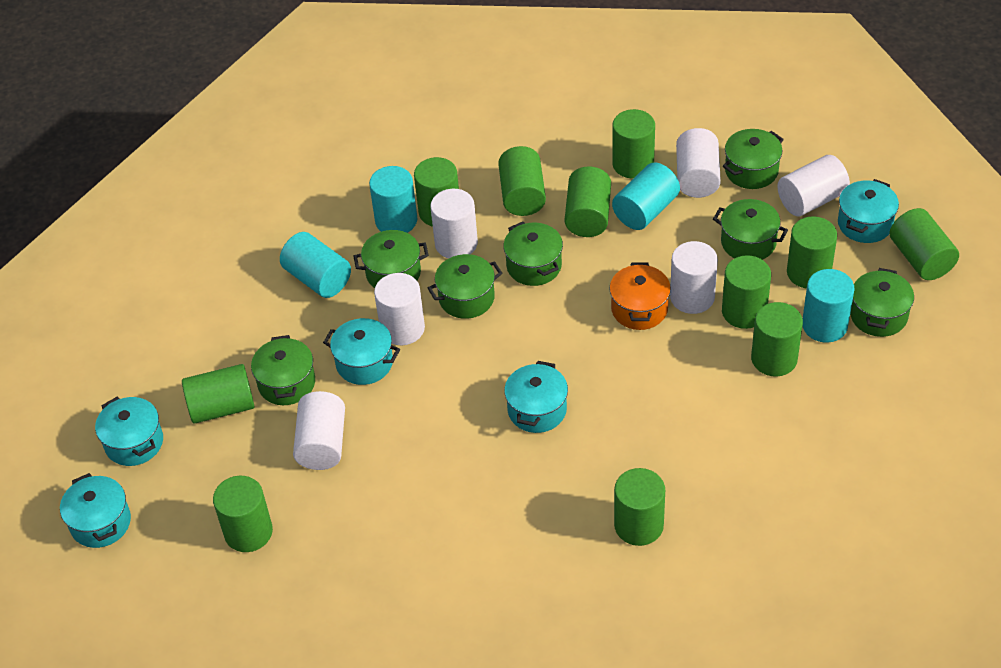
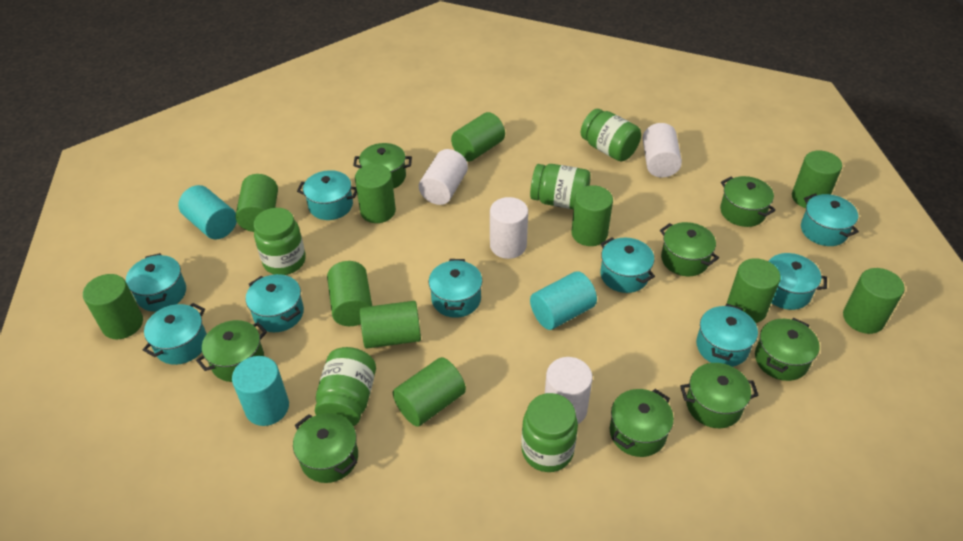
green jar: none = 0 -> [254,208,306,275] [315,347,376,426] [521,393,578,472] [530,164,591,209] [581,109,641,161] = 5
green pot: [251,335,315,405] [354,230,429,288] [428,254,502,319] [503,222,563,286] [713,199,788,260] [723,129,784,189] [850,268,914,337] = 7 -> [196,320,267,382] [293,413,358,483] [353,143,412,189] [610,389,674,457] [660,222,719,276] [680,363,759,428] [720,176,776,227] [755,318,820,381] = 8
orange pot: [609,263,671,330] = 1 -> none = 0
turquoise cylinder: [280,232,351,298] [369,166,417,233] [612,162,680,230] [802,269,854,343] = 4 -> [178,185,237,239] [232,356,289,426] [530,271,597,330] = 3
turquoise pot: [60,473,131,548] [95,397,163,466] [323,318,400,385] [504,361,568,433] [838,179,899,243] = 5 -> [126,253,186,312] [143,303,207,365] [246,274,304,332] [297,170,357,220] [429,259,482,318] [600,237,655,293] [696,304,758,367] [768,253,827,310] [801,194,859,246] = 9
white cylinder: [293,391,345,470] [374,273,425,345] [430,189,478,258] [670,241,718,314] [676,128,721,198] [777,155,850,216] = 6 -> [419,149,468,205] [490,197,528,259] [545,357,593,424] [643,123,682,178] = 4

